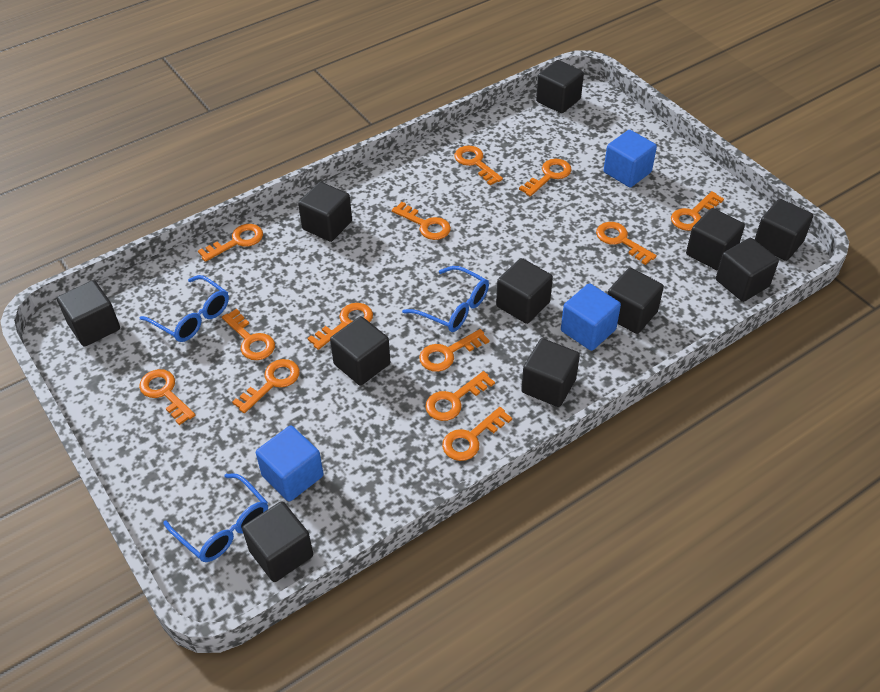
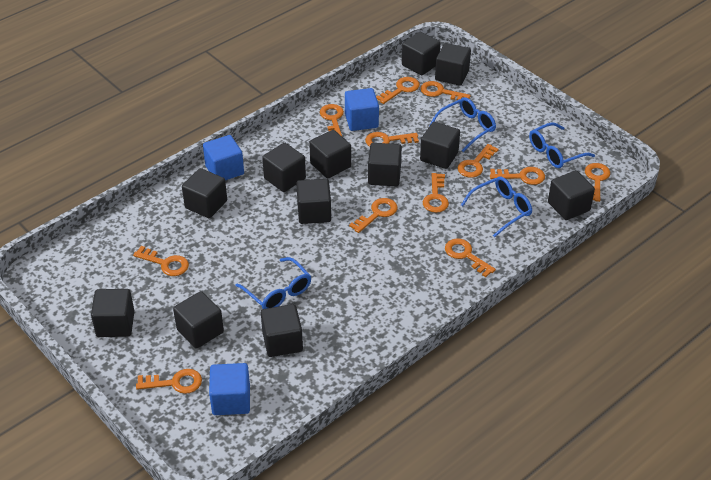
black cube: [57,280,120,346] [242,501,313,582] [298,182,352,242] [330,316,390,386] [496,258,553,324] [521,338,580,407] [536,60,584,113] [608,268,664,334] [686,208,745,271] [716,238,779,302] [755,199,813,261] = 11 -> [91,289,135,337] [173,291,224,349] [182,168,227,218] [261,304,303,357] [262,143,306,192] [296,179,331,224] [309,130,351,178] [368,143,402,186] [402,32,441,75] [420,122,460,169] [435,43,471,86] [548,170,595,220] = 12
blue glasses: [140,275,229,342] [163,473,268,562] [402,266,489,332] = 3 -> [236,257,311,309] [429,97,496,152] [461,176,532,237] [529,122,595,168] = 4
orange key: [139,369,195,425] [198,224,263,262] [222,309,275,360] [232,359,300,413] [307,303,373,350] [392,202,451,240] [419,329,489,372] [425,371,495,421] [442,407,512,461] [454,146,503,185] [519,158,572,196] [596,222,657,265] [671,191,724,231] = 13 -> [133,246,189,276] [136,369,202,394] [320,104,344,136] [349,198,398,233] [365,132,419,147] [376,77,420,104] [420,81,471,100] [423,173,449,213] [445,239,496,277] [458,144,498,178] [490,167,545,185] [585,163,610,202] = 12

